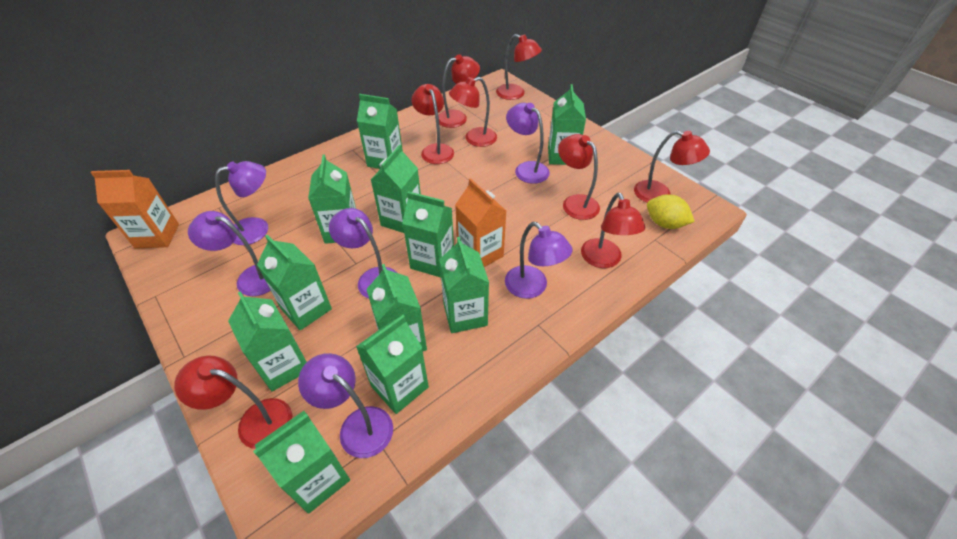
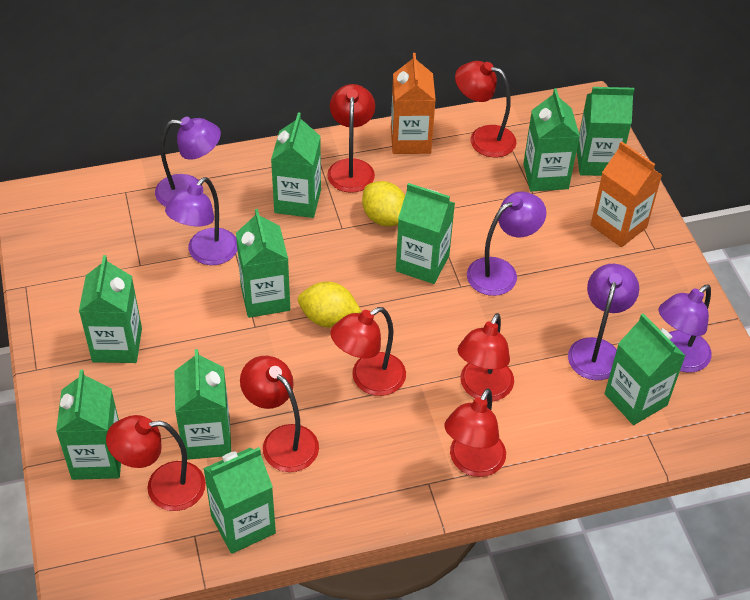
green carton: [228,291,307,391] [253,411,350,514] [257,234,332,330] [308,155,356,244] [356,315,429,414] [357,94,403,169] [366,264,427,351] [371,145,421,233] [402,191,454,277] [439,237,489,333] [548,84,586,165] = 11 -> [56,370,121,480] [79,255,142,363] [175,349,231,460] [203,447,276,554] [236,209,290,318] [271,112,321,218] [396,183,455,284] [523,88,580,191] [577,87,634,176] [605,314,686,425] = 10
purple lamp: [188,211,271,296] [215,161,268,245] [298,353,393,458] [329,208,397,298] [505,222,573,299] [506,103,550,184] = 6 -> [155,117,221,207] [165,177,237,265] [467,192,546,296] [568,264,639,380] [659,284,712,373] = 5
red lamp: [174,355,292,449] [412,84,454,164] [438,54,480,128] [449,77,497,147] [496,34,542,100] [558,134,600,220] [581,193,645,268] [634,130,710,202] = 8 -> [106,415,206,511] [240,356,319,472] [327,84,375,193] [330,307,406,396] [444,388,506,477] [455,61,516,157] [458,313,514,402] = 7
yellow lemon: [647,194,695,229] = 1 -> [298,282,362,327] [362,181,405,226] = 2

